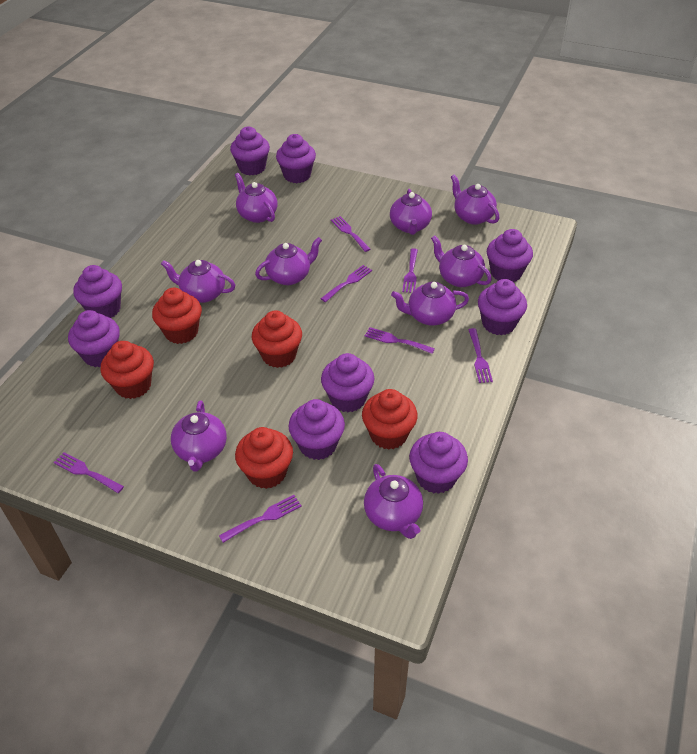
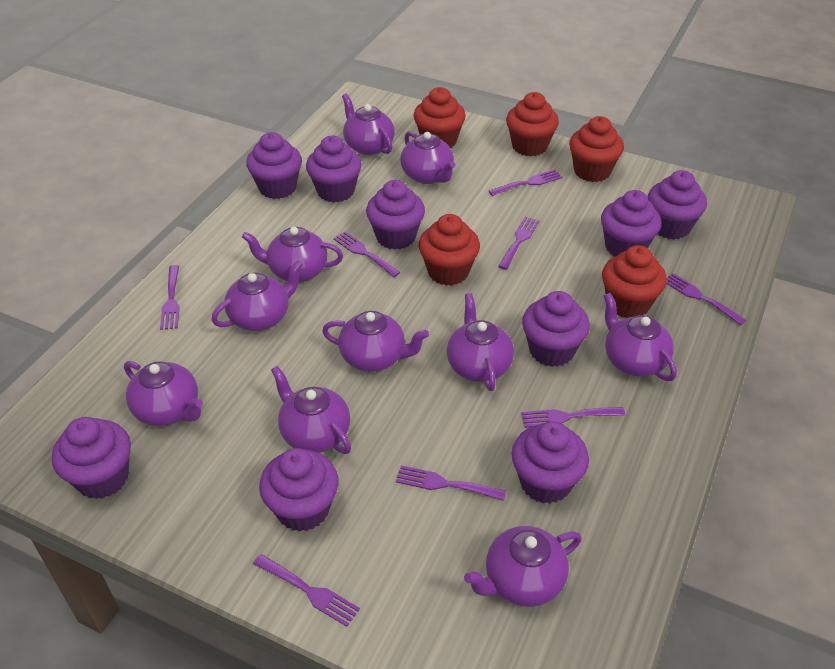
purple fork: [53,452,124,493] [219,495,302,543] [321,265,372,302] [331,216,371,252] [365,327,435,354] [402,248,418,293] [468,328,493,383] = 7 -> [160,265,180,330] [253,554,360,627] [333,232,400,277] [396,466,506,501] [489,169,562,196] [498,217,540,270] [521,407,625,428] [666,273,746,325] = 8
purple teapot: [161,260,235,303] [171,400,227,472] [235,173,278,223] [255,237,322,285] [364,464,423,539] [390,189,432,235] [391,282,469,326] [431,235,492,287] [451,174,499,225] = 9 -> [124,361,203,426] [211,260,303,331] [242,227,343,283] [271,366,351,454] [322,311,429,372] [342,94,395,155] [400,131,455,184] [447,293,514,391] [464,526,582,607] [603,293,677,381] = 10

